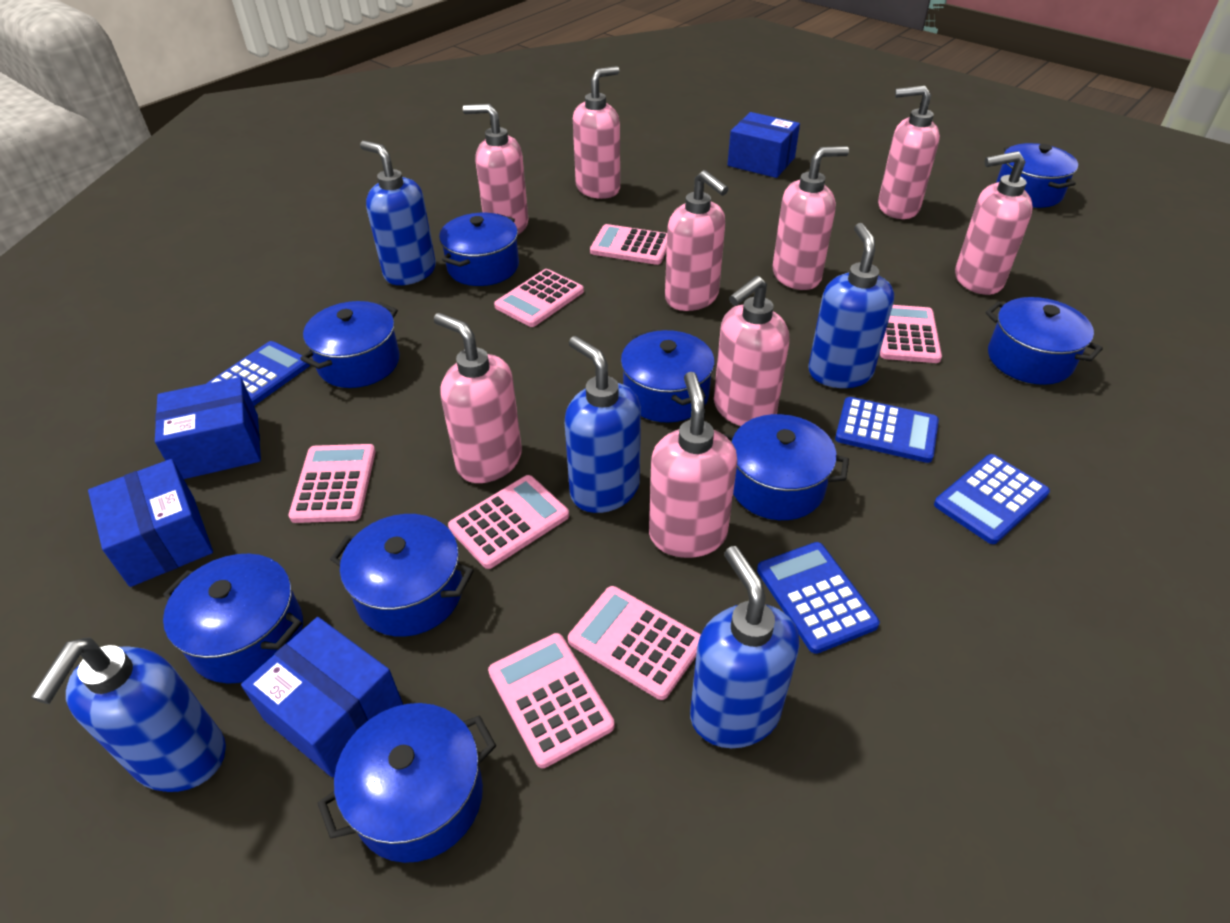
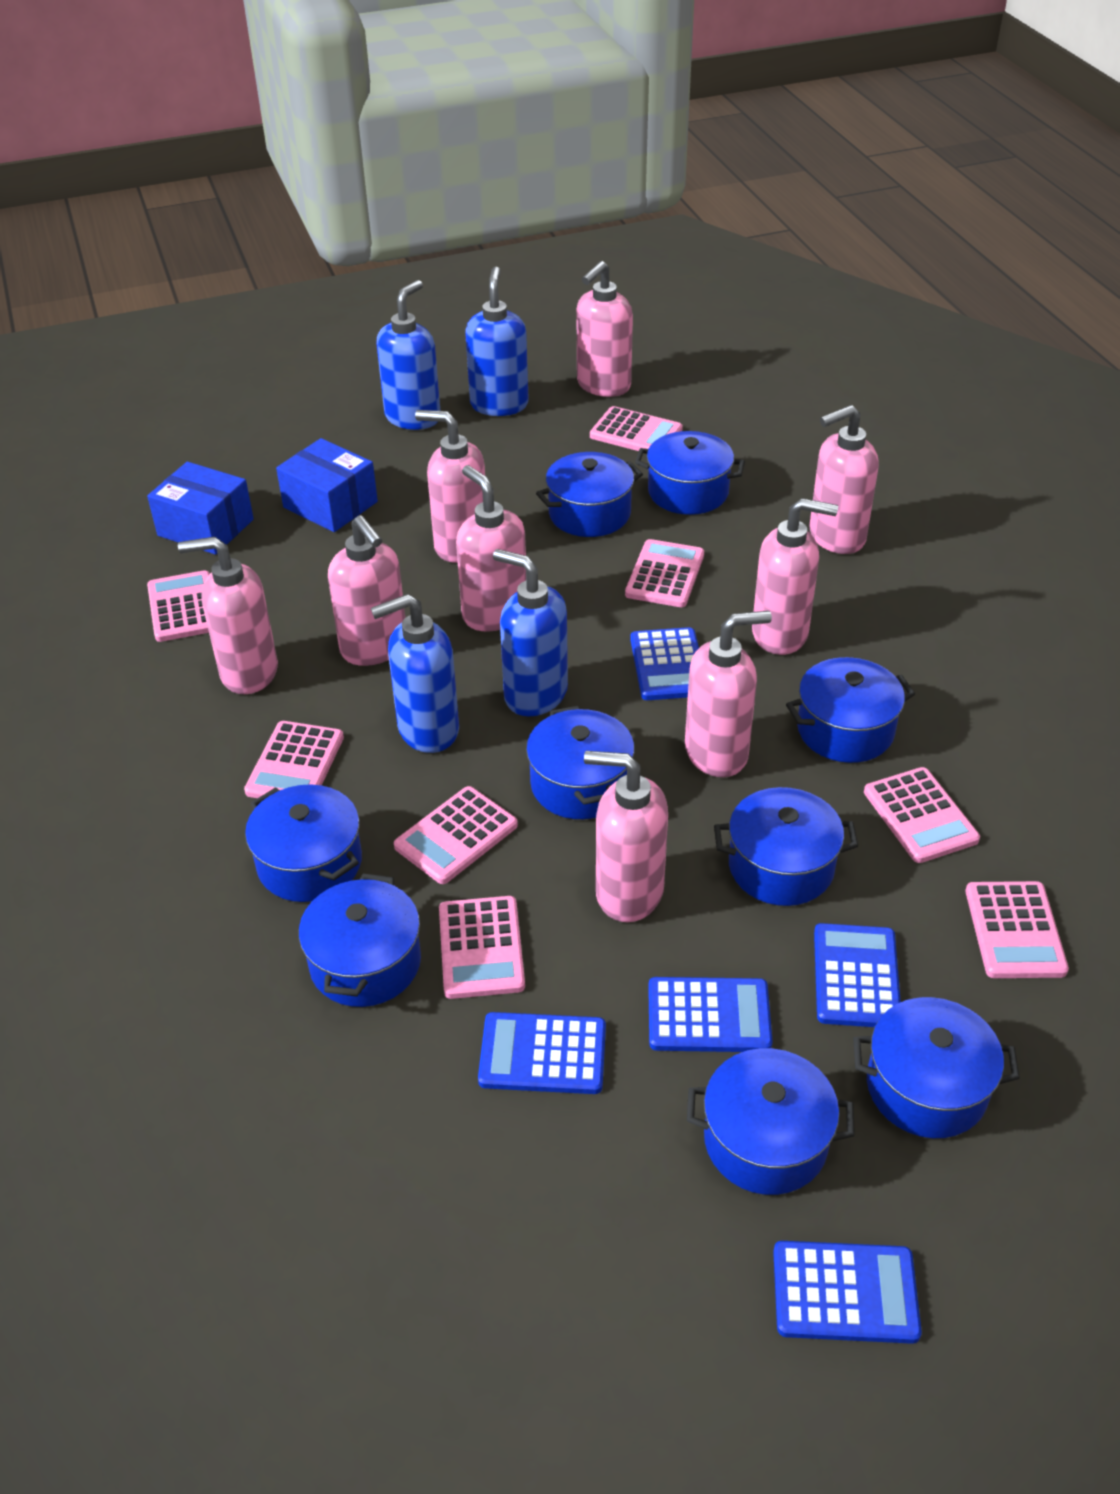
blue box: [88,459,213,587] [155,377,261,479] [241,617,403,777] [727,112,800,178] = 4 -> [147,462,254,555] [276,438,378,532] = 2
blue calculator: [206,341,310,406] [757,542,880,654] [835,397,939,463] [934,454,1050,544] = 4 -> [478,1012,606,1094] [630,627,699,700] [648,977,773,1052] [773,1241,922,1344] [814,923,901,1027] = 5
blue soap dispenser: [31,637,226,792] [360,141,436,285] [565,336,641,513] [690,546,799,748] [808,223,894,388] = 5 -> [371,594,459,753] [376,280,440,430] [465,267,529,416] [493,549,568,716] = 4
pink calculator: [289,444,375,523] [448,475,569,569] [488,633,614,768] [494,269,584,327] [568,586,701,700] [590,224,667,265] [880,305,942,363] = 7 -> [147,570,210,642] [244,721,344,798] [394,786,518,884] [439,896,525,999] [590,406,683,451] [625,539,704,607] [864,767,980,863] [965,881,1069,978] = 8

